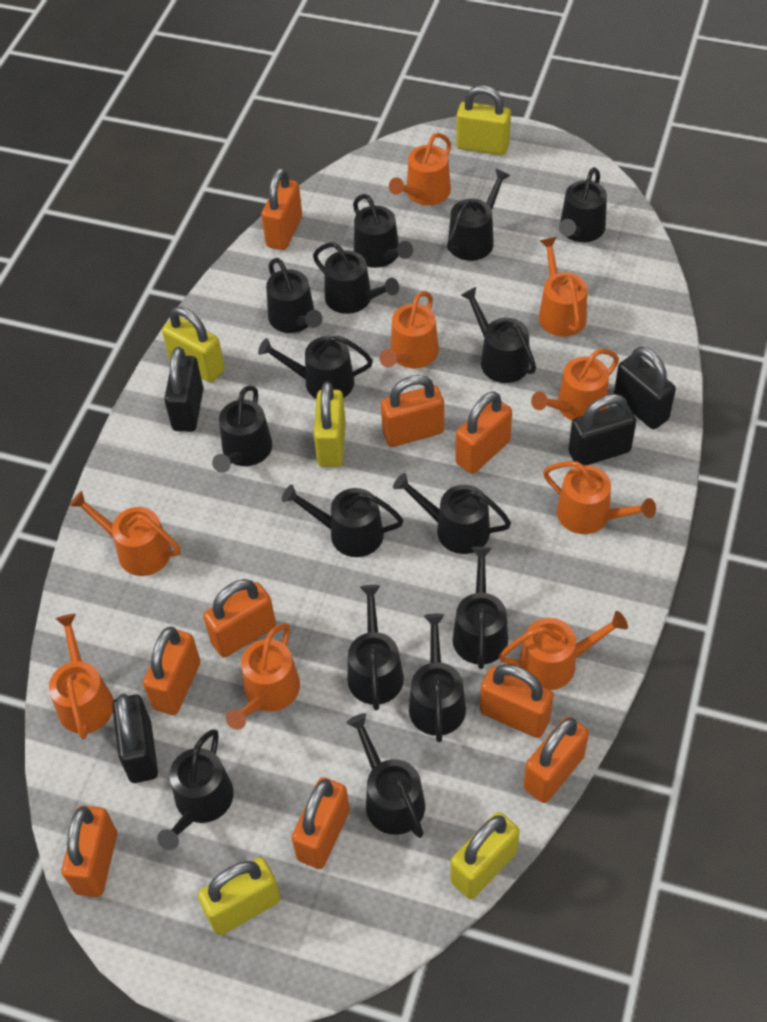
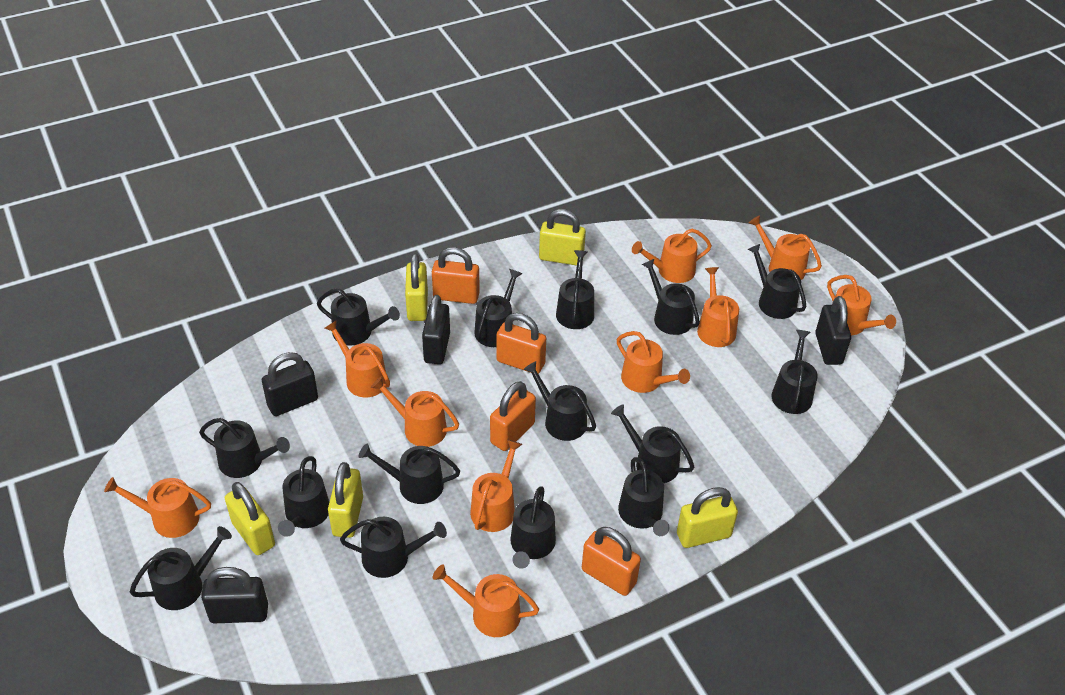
orange padlock: [61,806,117,897] [143,627,200,715] [203,579,276,658] [261,168,302,250] [292,777,350,869] [381,375,444,447] [455,391,512,474] [480,664,554,738] [523,716,589,803] = 9 -> [432,247,480,304] [490,381,536,451] [496,313,546,374] [582,527,641,596] = 4
orange watering can: [49,614,114,739] [69,491,181,576] [226,623,300,730] [379,291,439,368] [389,133,451,205] [499,611,628,690] [531,349,619,421] [539,237,587,337] [543,461,656,534] = 9 -> [104,477,211,538] [325,320,390,397] [371,376,459,447] [432,565,539,637] [470,439,523,532] [617,331,690,393] [632,229,712,283] [697,267,739,347] [749,215,822,280] [827,275,896,335] = 10

